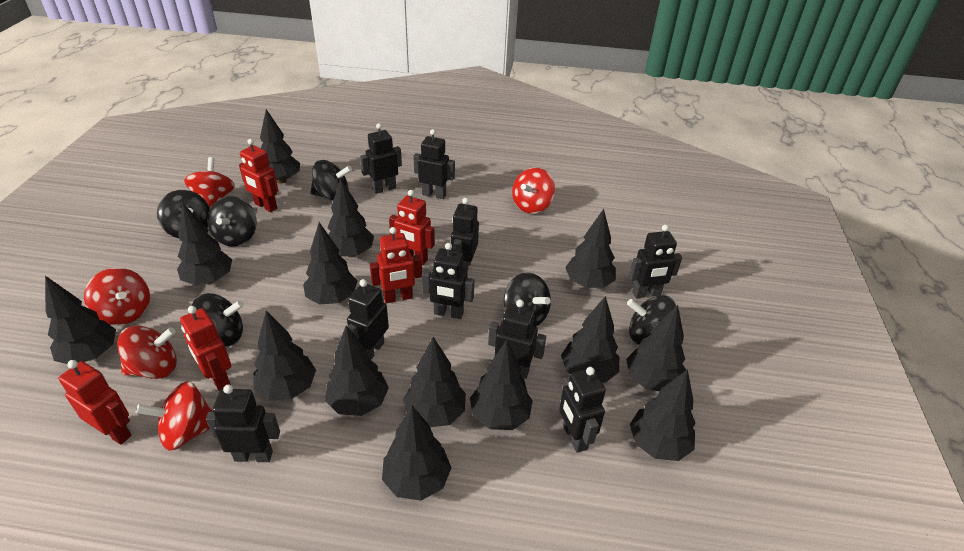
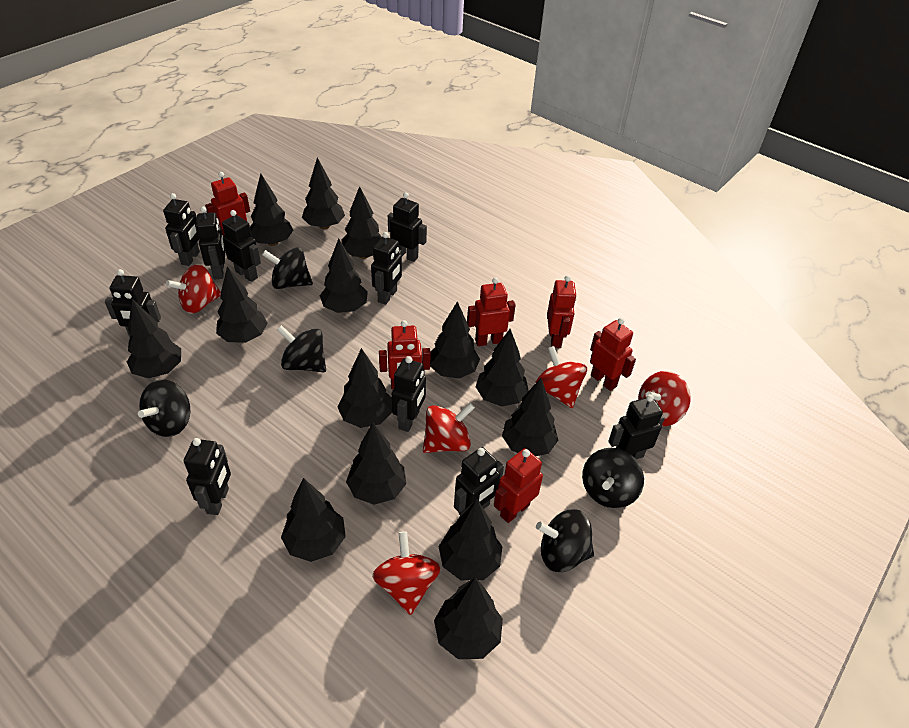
black robot: [206,384,280,462] [347,279,389,360] [360,123,402,194] [413,129,455,199] [422,243,474,319] [451,198,479,271] [488,300,546,379] [559,367,606,453] [629,225,682,298] = 9 -> [105,269,161,337] [163,193,200,266] [184,438,231,515] [196,207,225,279] [222,210,261,282] [371,232,402,305] [388,192,427,262] [392,356,426,432] [454,447,504,515] [608,394,665,459] = 10
black spinning top: [157,190,210,238] [191,293,244,347] [207,196,257,246] [310,160,352,201] [504,272,551,326] [627,295,676,345] = 6 -> [138,379,191,437] [262,247,313,289] [277,325,326,372] [536,509,594,572] [582,448,644,508] = 5
red robot: [58,360,132,445] [180,306,231,391] [239,139,278,212] [370,227,422,303] [389,190,435,265] = 5 -> [205,172,250,236] [379,320,431,389] [467,277,516,346] [494,448,543,523] [547,275,577,348] [590,318,636,391] = 6

